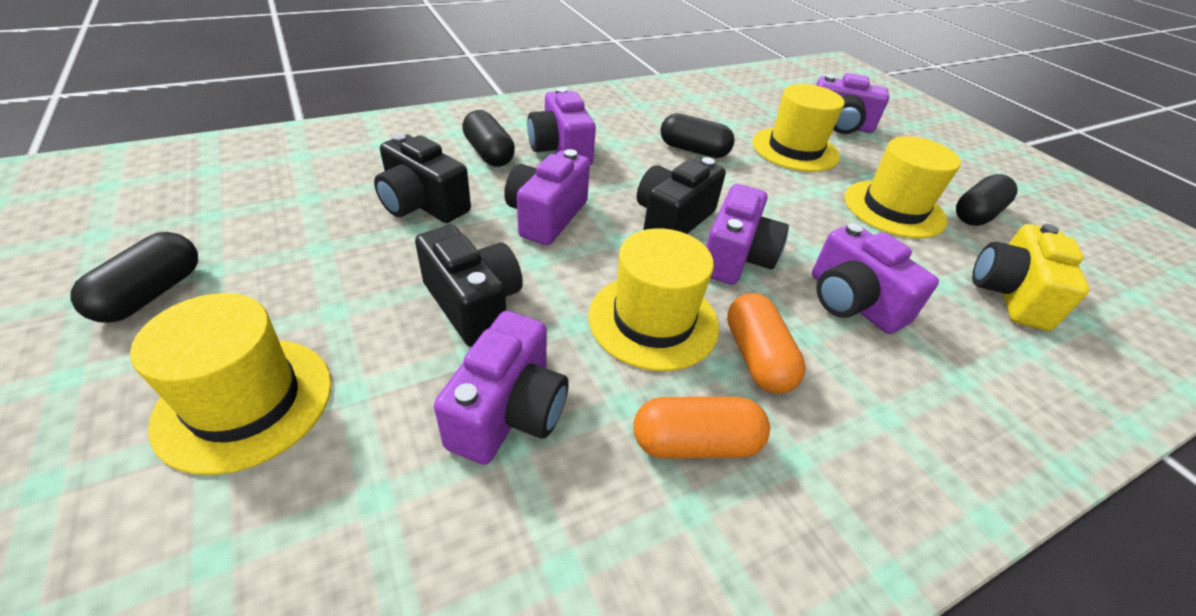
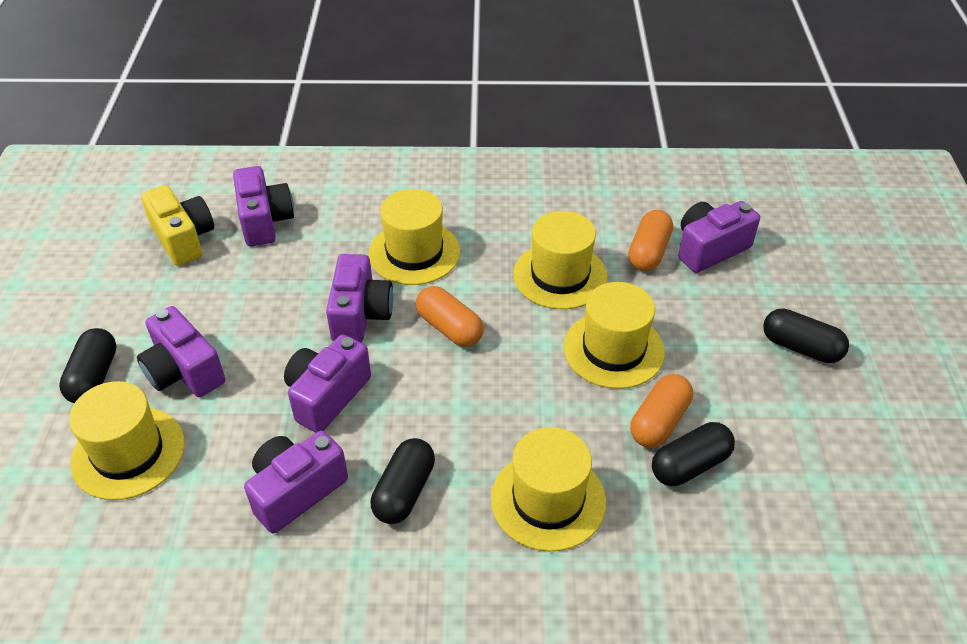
black camera: [374,133,471,223] [415,225,523,347] [637,157,726,234] = 3 -> none = 0
orange capsule: [634,397,770,459] [727,293,806,394] = 2 -> [416,286,484,347] [628,210,673,271] [630,374,693,448] = 3
yellow hat: [130,293,332,475] [588,228,719,371] [752,84,845,172] [844,136,961,238] = 4 -> [69,381,185,500] [368,189,460,285] [491,427,606,551] [513,211,607,309] [563,282,665,389] = 5

